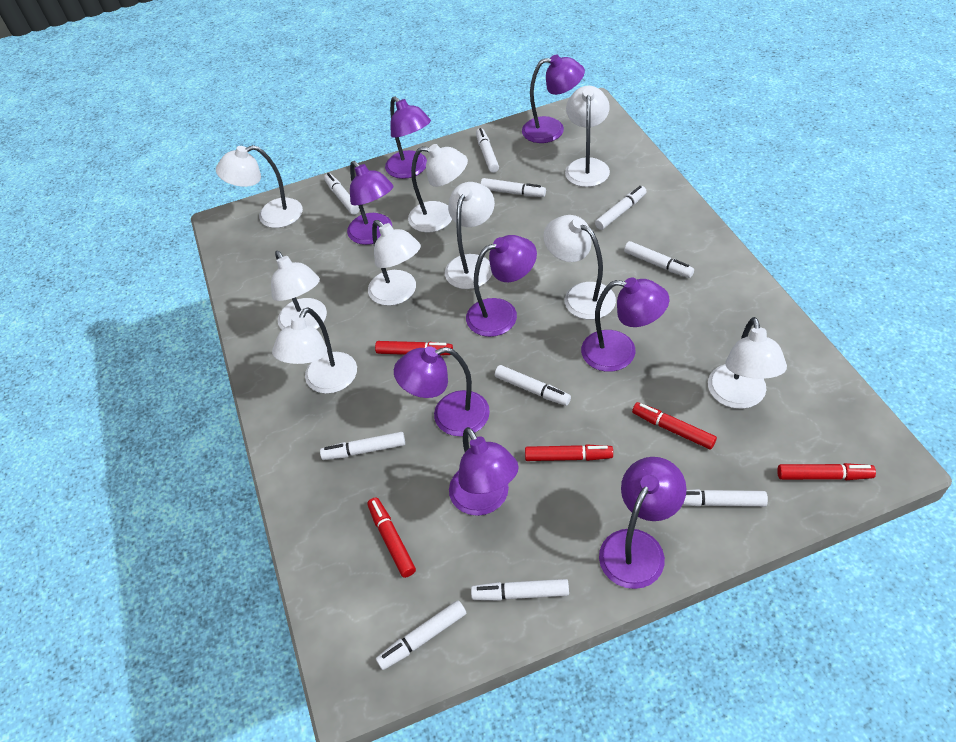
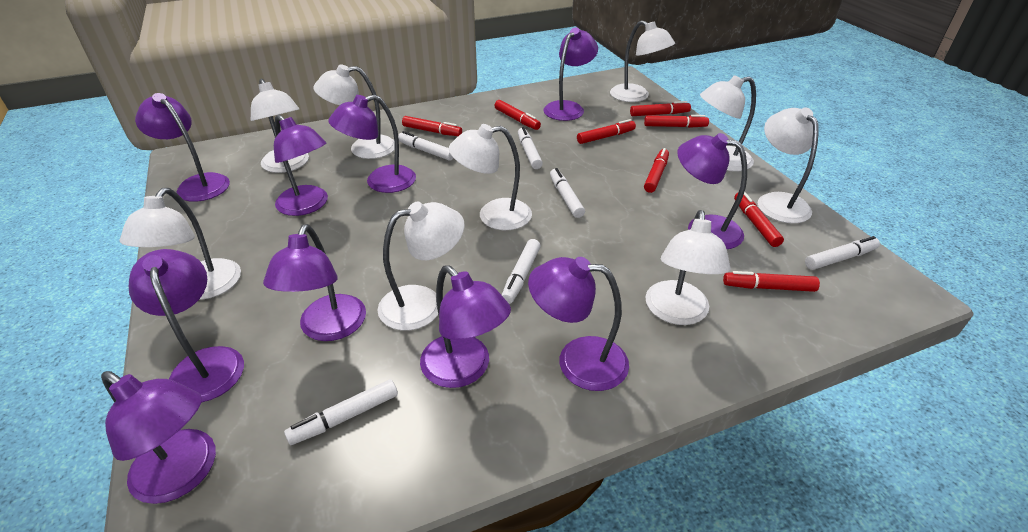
purple lamp: [347,161,393,245] [385,96,431,179] [394,346,490,437] [449,427,519,516] [466,235,537,337] [522,54,585,143] [581,277,669,372] [599,457,687,589] = 8 -> [101,371,216,504] [129,249,244,402] [135,93,230,202] [263,224,366,341] [274,115,328,216] [328,95,416,193] [420,265,511,388] [528,257,629,391] [543,27,598,121] [677,133,747,249] = 10
red marker: [367,498,416,578] [375,341,453,356] [525,444,613,461] [632,402,717,449] [777,463,876,480] = 5 -> [402,116,462,136] [494,100,541,130] [577,119,636,144] [630,101,691,116] [644,115,709,128] [644,148,669,193] [723,271,820,292] [734,192,784,247] = 8
white marker: [320,432,405,460] [324,173,360,215] [376,600,466,670] [471,579,569,601] [476,128,499,173] [481,178,546,197] [495,365,571,406] [595,186,647,230] [624,241,694,278] [683,489,768,507] = 10 -> [284,379,398,445] [398,131,453,161] [502,239,541,304] [518,127,543,169] [550,168,585,218] [805,236,880,270] = 6

